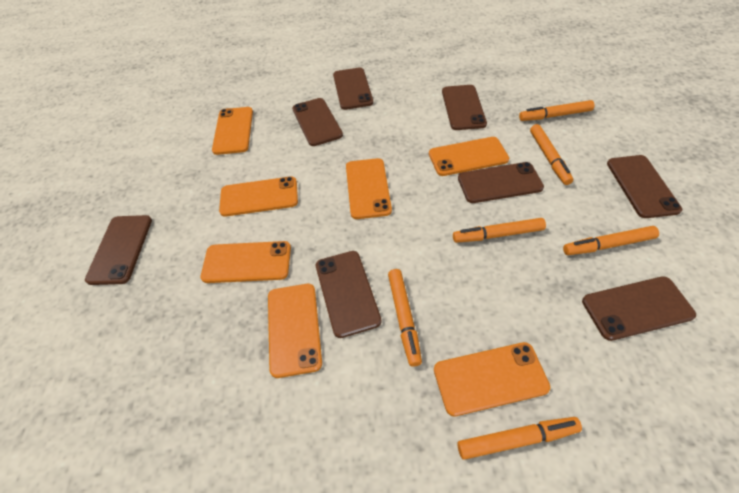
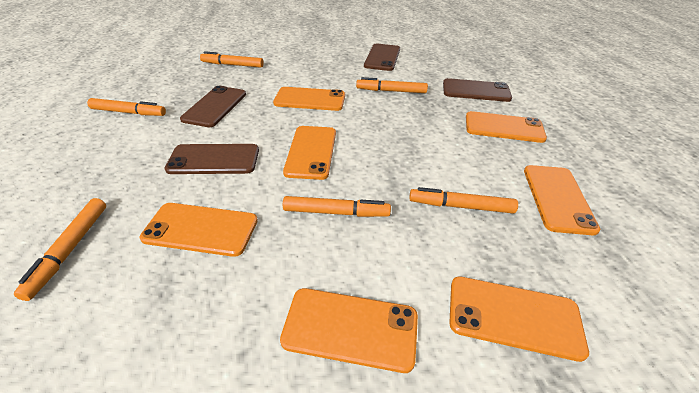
brown phone: [85,215,152,285] [292,98,343,146] [315,251,381,338] [333,67,373,110] [442,85,487,130] [458,162,544,203] [582,276,696,341] [607,155,682,218] = 8 -> [164,144,259,174] [180,86,246,127] [364,44,400,71] [443,78,512,102] = 4

